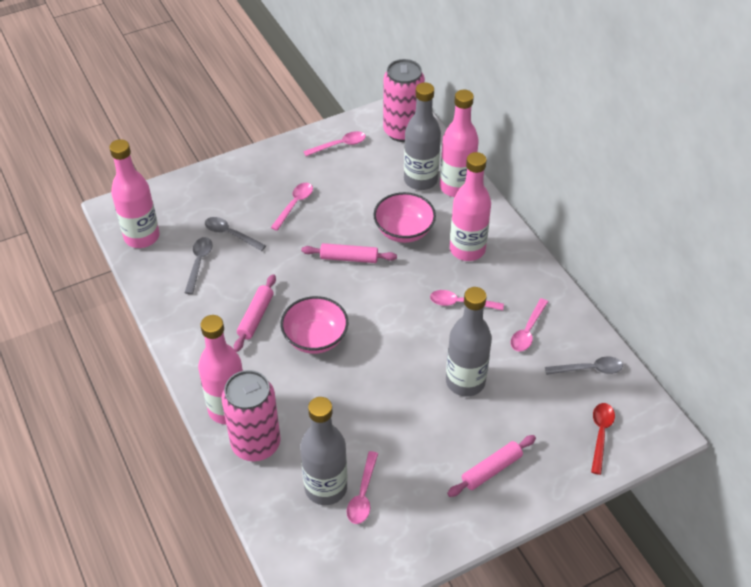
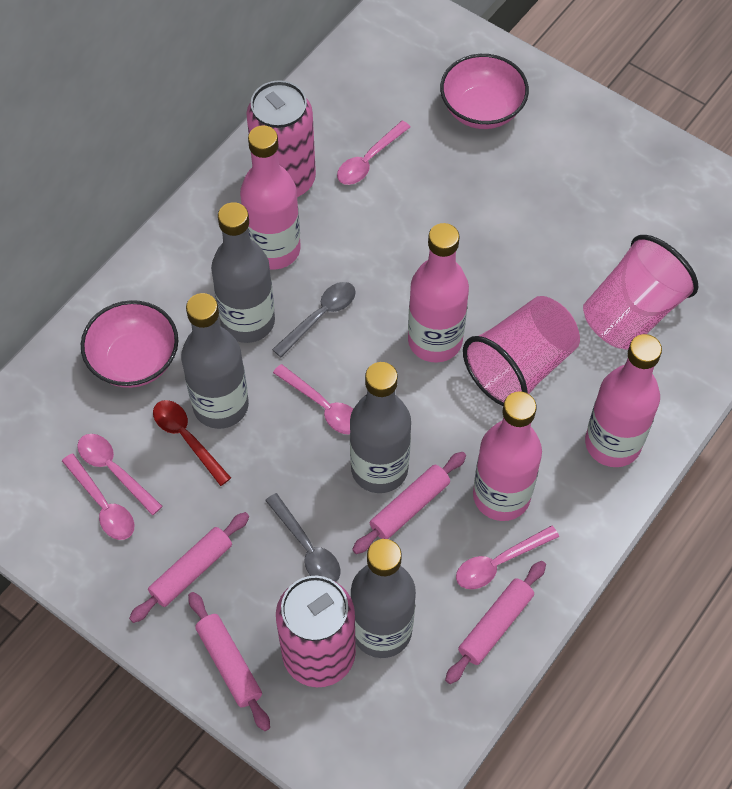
grey bottle: [300,397,347,505] [404,82,441,190] [446,287,492,397] = 3 -> [181,293,249,429] [211,202,275,343] [350,362,411,493] [351,539,416,658] = 4
grey spoon: [185,237,212,294] [205,217,266,251] [545,356,623,375] = 3 -> [265,493,340,582] [272,282,356,357] = 2
pink cup: none = 0 -> [463,296,580,406] [583,235,698,350] = 2
pink rolling pin: [234,274,276,352] [301,243,397,263] [447,435,536,497] = 3 -> [129,512,249,623] [188,592,270,731] [352,452,466,554] [445,561,546,684] = 4

